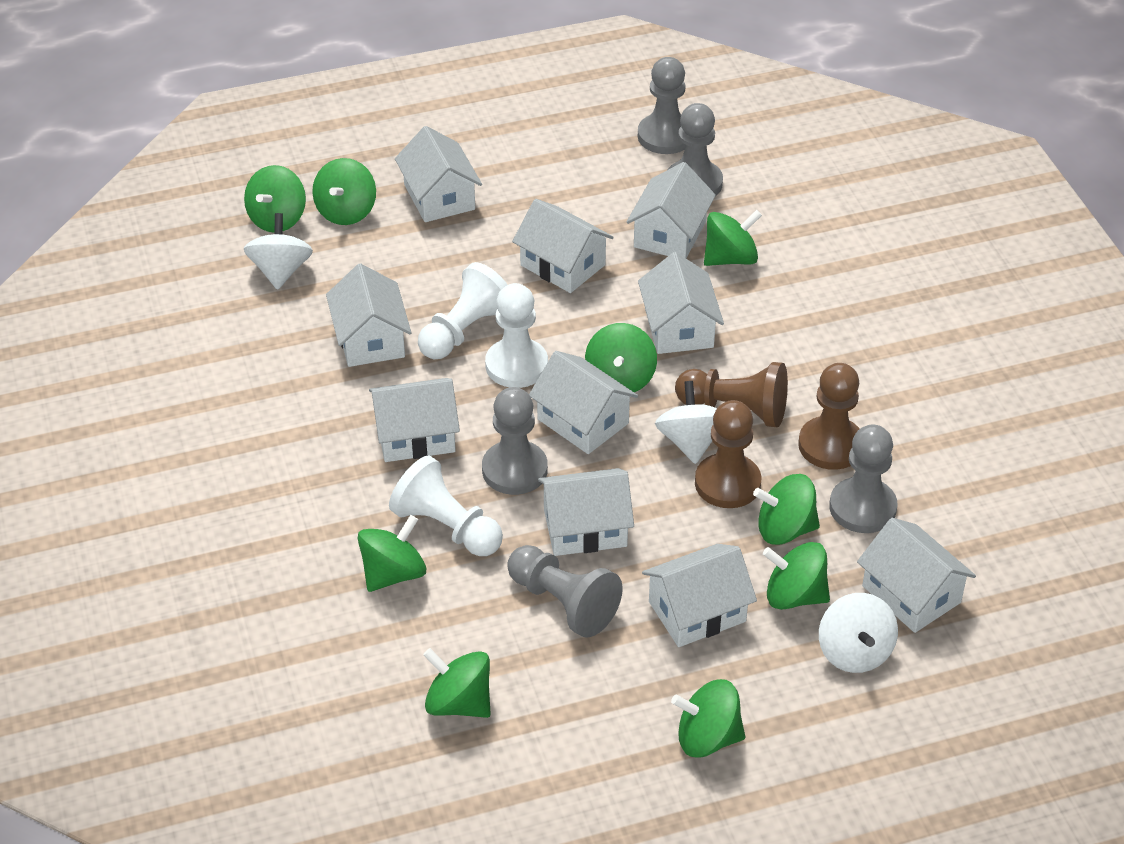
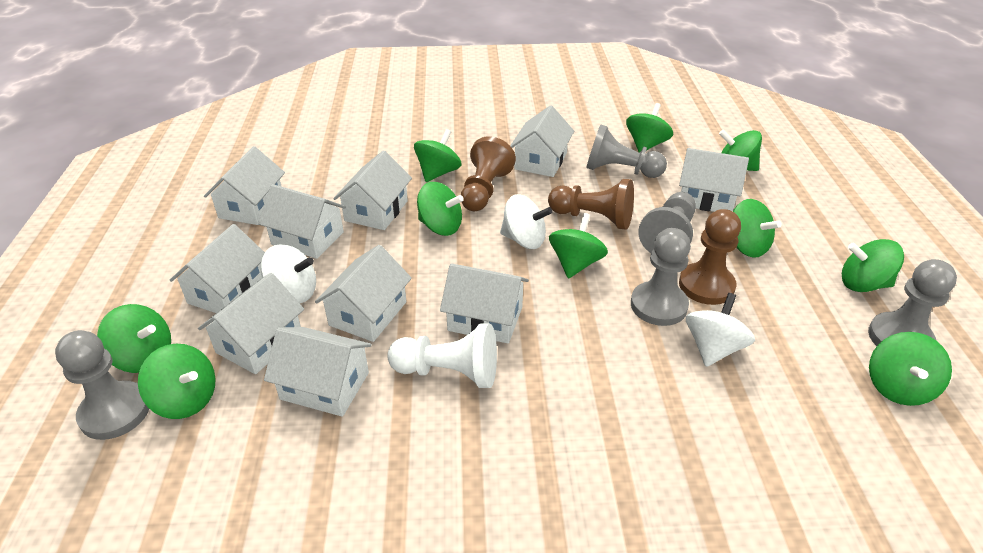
green spinning top: [244,165,306,233] [312,158,376,225] [358,515,426,592] [423,648,491,718] [585,323,657,393] [671,679,745,758] [704,210,762,266] [753,474,820,545] [763,542,830,610] = 9 -> [97,304,171,373] [138,344,216,419] [414,129,462,182] [417,182,464,236] [549,213,608,278] [626,103,673,153] [719,129,762,171] [733,199,782,258] [842,239,904,292] [869,332,952,406] = 10
white pawn: [389,455,503,556] [418,262,508,359] [485,283,548,388] = 3 -> [387,324,497,388] = 1

